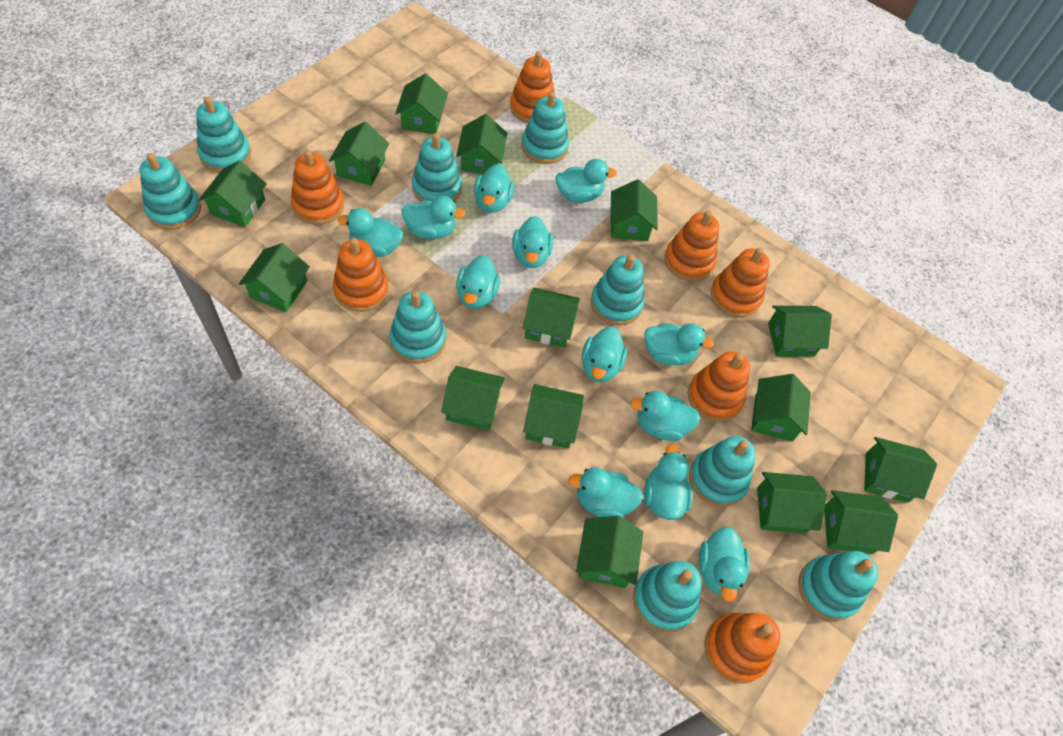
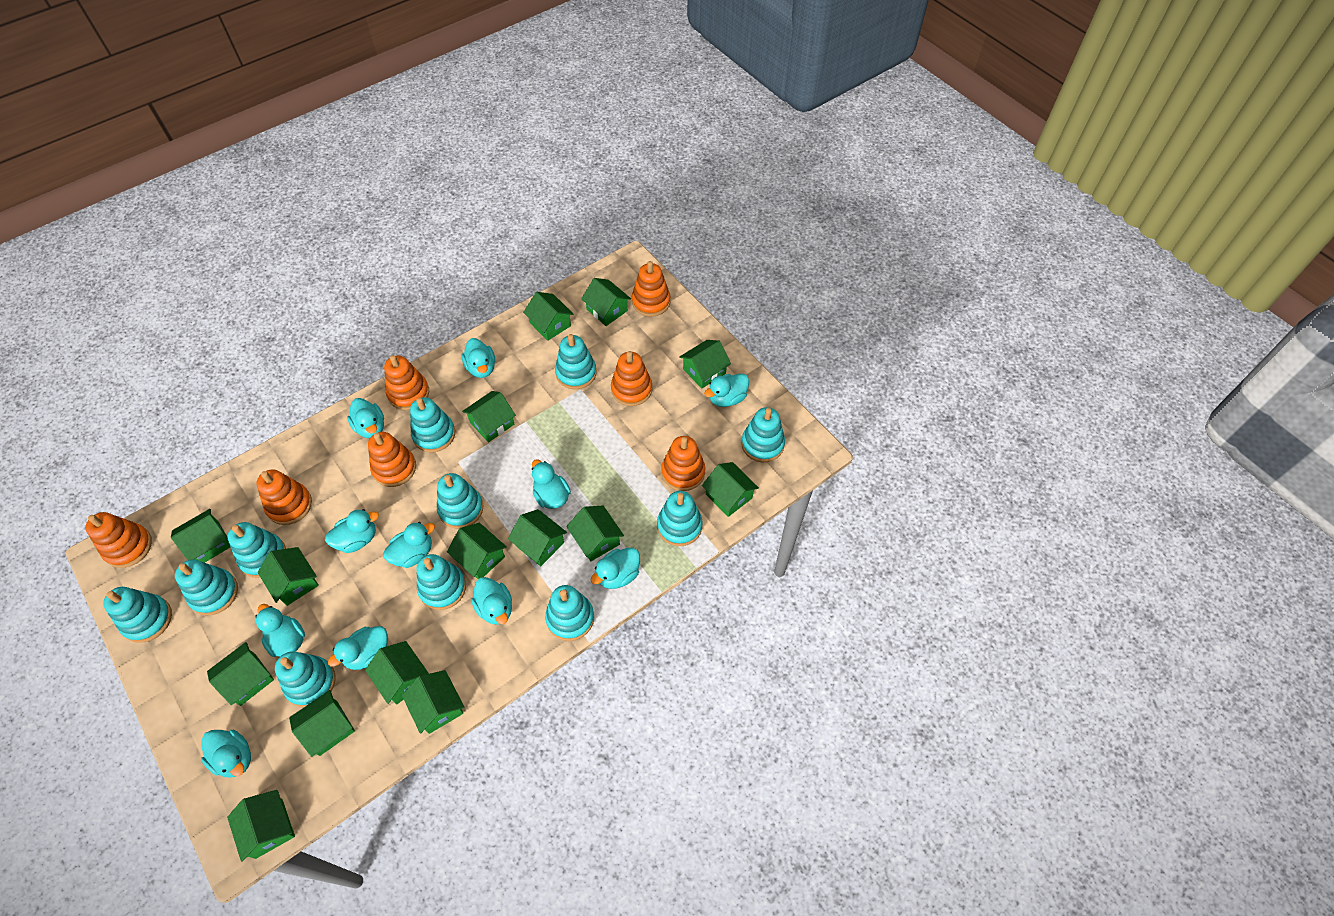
turquoise duck: [337,208,403,257] [402,196,466,239] [456,255,500,309] [474,164,514,213] [512,216,553,268] [555,159,617,203] [568,468,643,518] [582,326,627,382] [630,391,700,441] [644,323,714,365] [644,444,693,520] [699,527,750,602] = 12 -> [201,730,251,778] [256,604,305,657] [325,509,379,553] [328,626,388,670] [347,398,384,438] [383,522,435,568] [462,338,495,378] [471,577,512,625] [532,459,571,509] [590,548,640,589] [704,374,749,407] = 11
turquoise stacking toy: [140,153,201,230] [196,96,251,173] [390,291,446,364] [412,133,462,202] [521,92,569,164] [591,254,645,325] [633,561,702,633] [689,436,756,507] [798,551,878,621] = 9 -> [103,587,172,643] [175,559,238,615] [228,522,286,578] [275,651,336,707] [410,397,455,452] [417,554,466,610] [437,473,484,529] [545,585,594,641] [555,334,597,389] [657,491,703,546] [741,407,785,462] = 11

